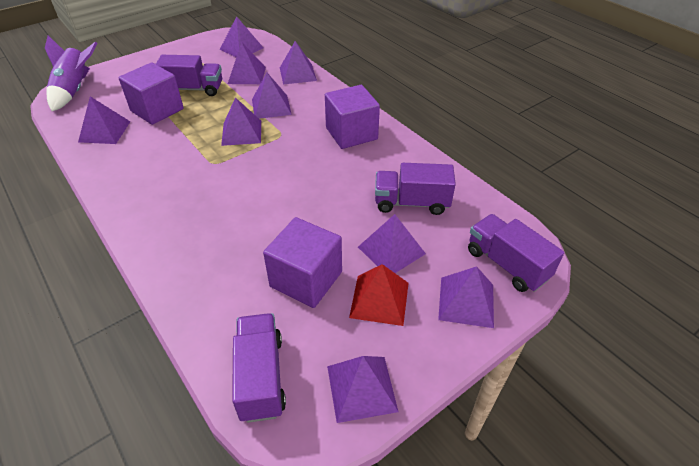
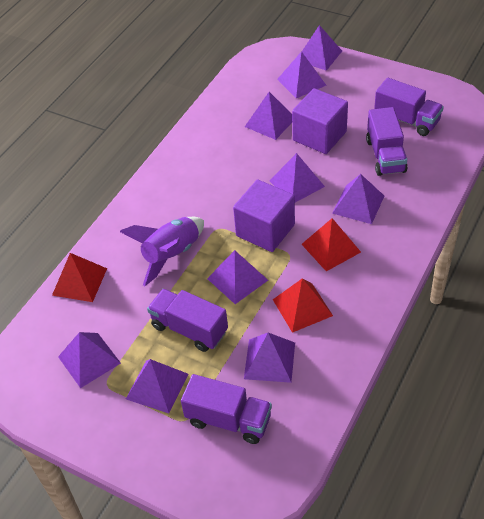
purple cube: [119,62,184,125] [263,217,342,308] [325,85,380,149] = 3 -> [233,179,295,252] [292,88,348,154] = 2
red pyramid: [349,264,409,326] = 1 -> [52,253,107,302] [273,278,333,333] [302,218,361,271] = 3

